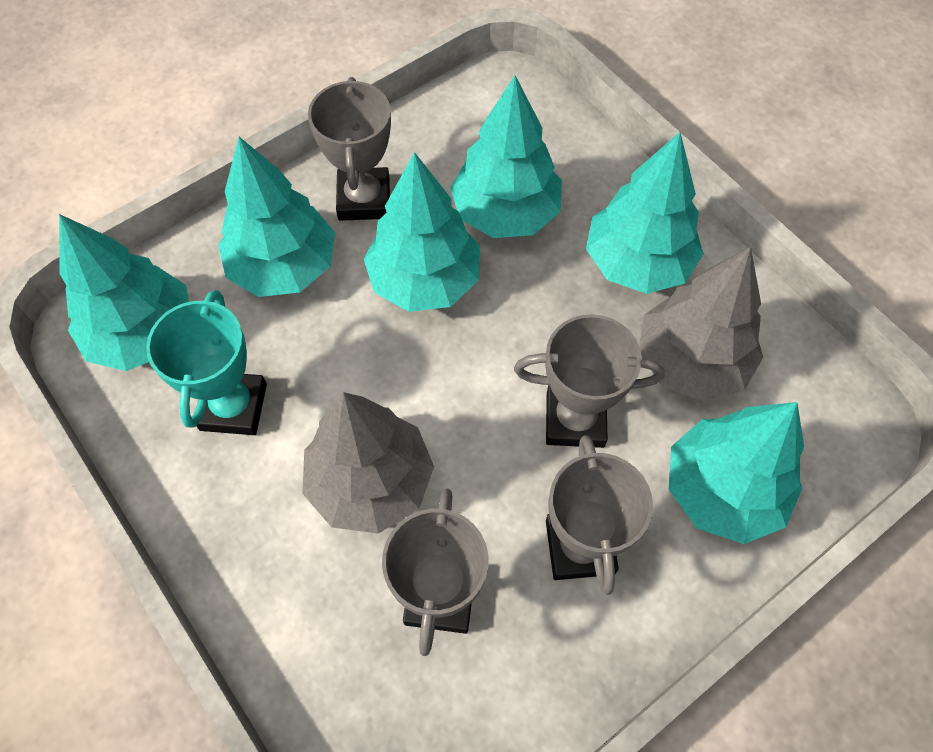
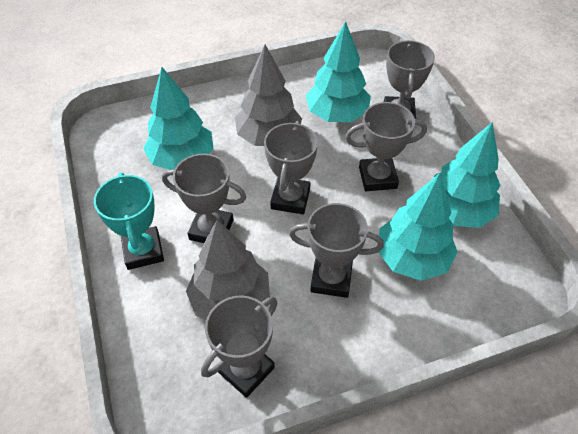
grey trophy: [308,77,391,221] [382,488,488,656] [514,314,665,448] [546,435,653,595] = 4 -> [162,154,246,243] [201,295,278,398] [264,121,318,214] [289,203,384,298] [345,102,427,191] [384,40,435,119] = 6
turquoise tree: [59,214,189,371] [218,137,335,297] [364,152,480,312] [450,75,562,238] [586,132,704,294] [669,402,804,544] = 6 -> [143,67,214,170] [306,21,371,122] [378,173,458,281] [432,123,501,228] = 4

